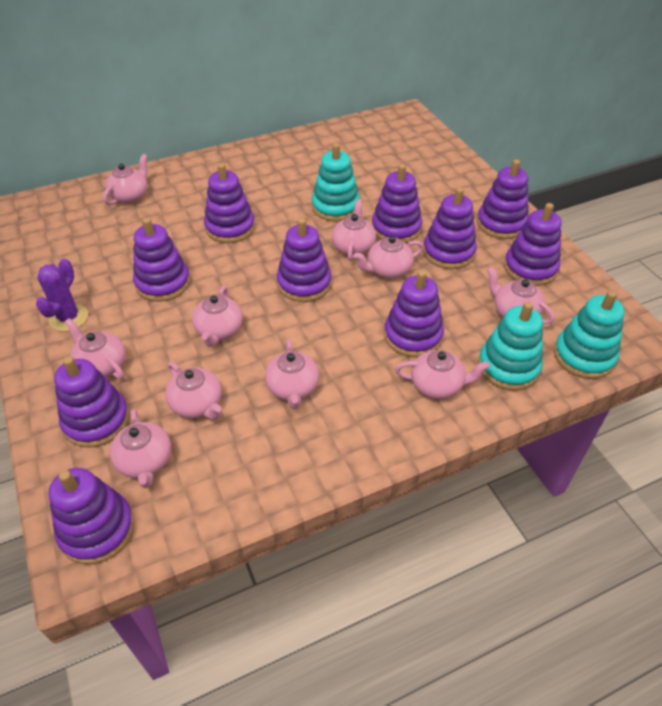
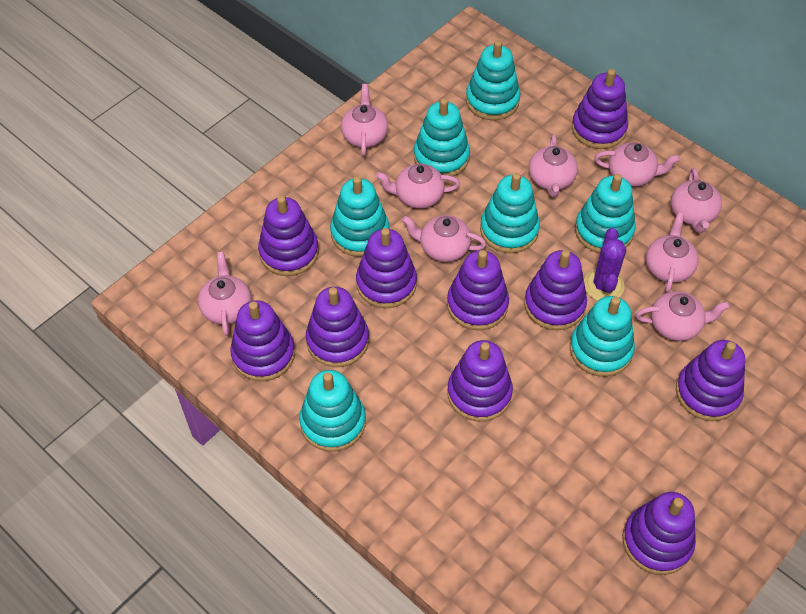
pink teapot: [65,318,126,379] [103,154,148,205] [110,409,171,488] [165,362,222,420] [192,286,243,347] [265,339,319,409] [332,199,376,261] [354,236,423,278] [395,350,490,399] [487,267,555,324] = 10 -> [198,252,251,336] [341,84,388,156] [376,163,460,209] [402,215,486,262] [529,135,578,197] [594,142,680,187] [636,291,730,341] [646,213,698,293] [671,168,722,233] = 9
turquoise stacking toy: [312,143,360,221] [478,302,543,391] [554,291,625,379] = 3 -> [299,370,366,452] [330,176,389,257] [414,98,470,176] [466,40,520,120] [480,173,540,253] [570,296,635,377] [575,174,636,253] = 7

